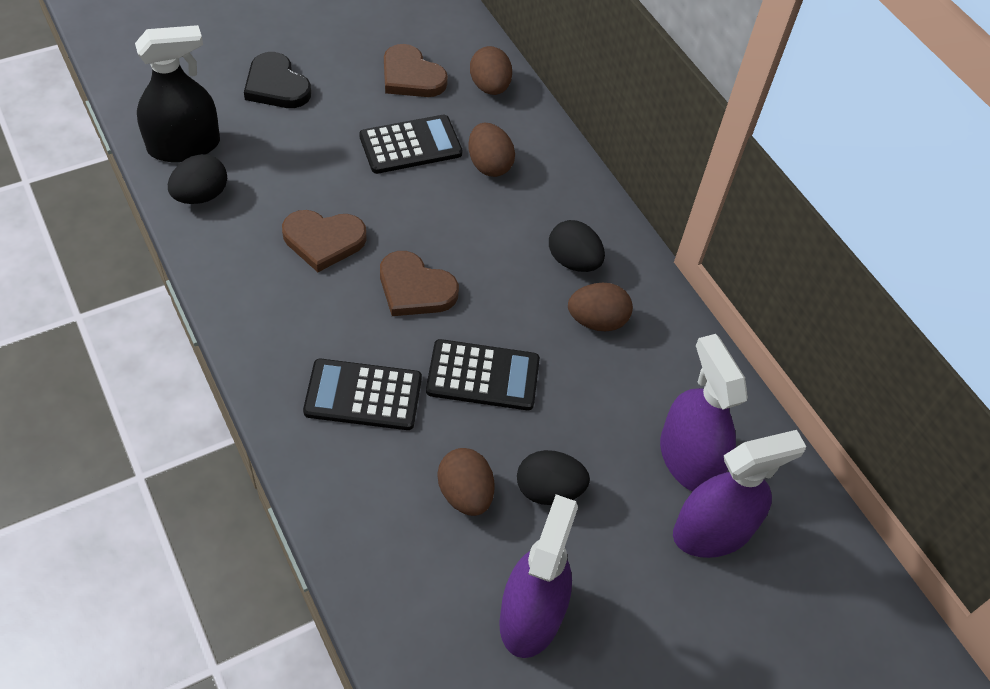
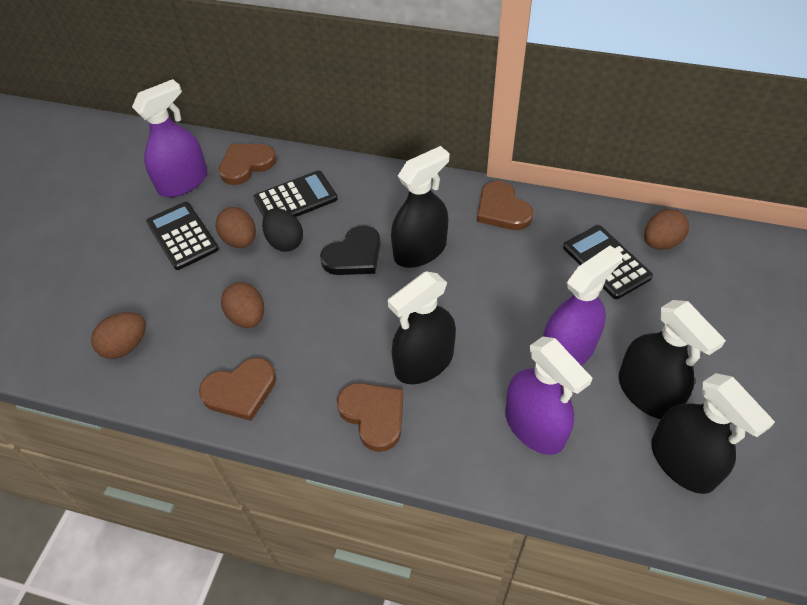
black egg: [168,154,227,204] [517,450,590,505] [549,220,605,272] = 3 -> [262,208,303,252] = 1
black spray bottle: [135,25,220,162] = 1 -> [388,272,456,384] [391,146,449,268] [619,300,726,419] [651,373,775,494] = 4
brown heart: [282,210,367,272] [380,251,459,316] [384,44,448,97] = 3 -> [199,357,276,421] [219,144,276,185] [337,383,404,452] [477,181,533,230] = 4

